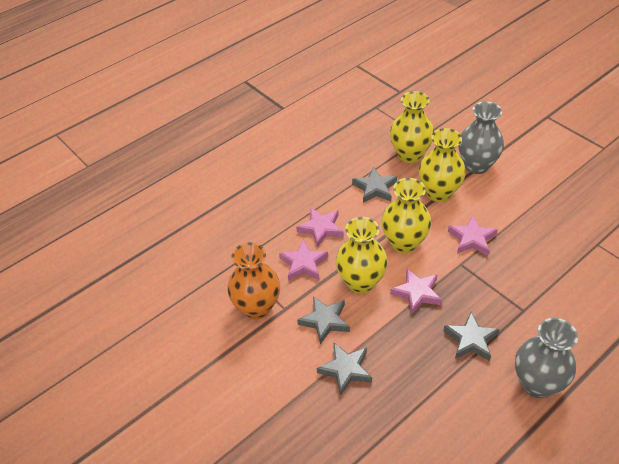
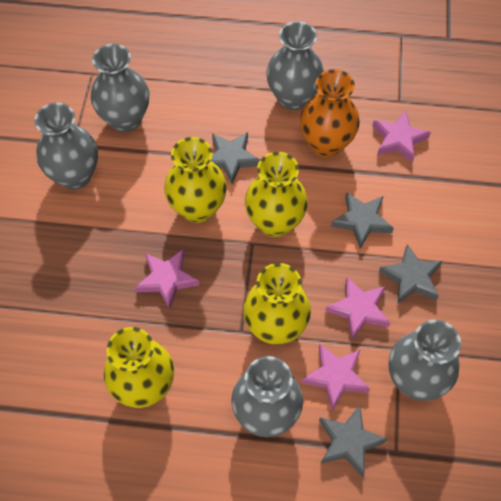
grey vase: [458,101,504,174] [515,318,578,398] = 2 -> [34,103,98,190] [91,44,149,132] [231,356,303,437] [266,21,324,110] [389,320,461,401] = 5

